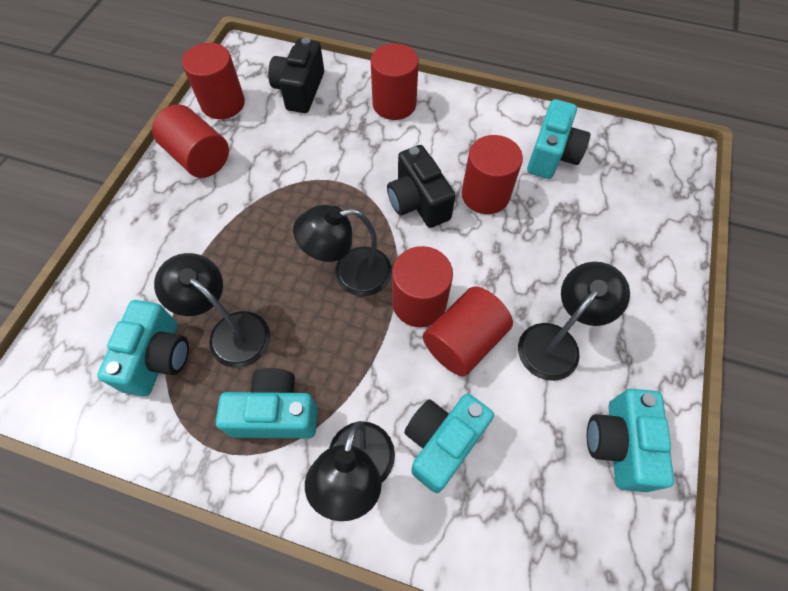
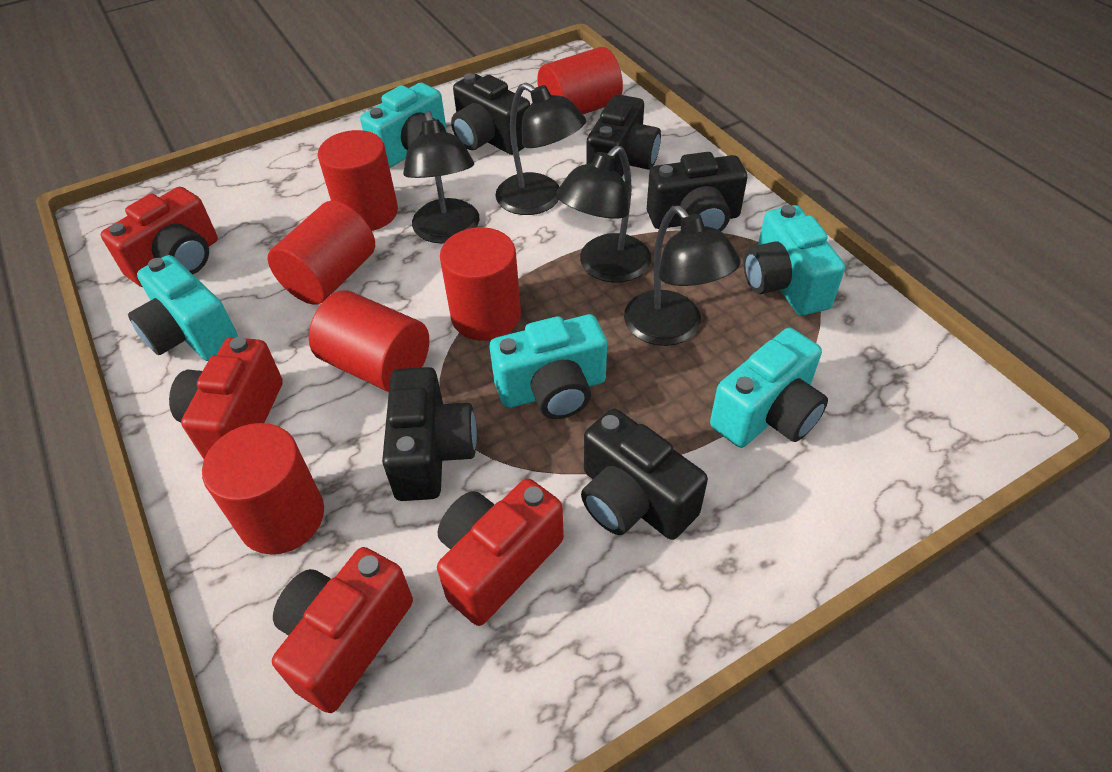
black camera: [268,38,324,113] [387,145,455,228] = 2 -> [382,367,477,501] [451,73,530,155] [581,409,708,540] [587,94,661,177] [647,152,747,231] = 5
red camera: none = 0 -> [101,187,218,287] [169,337,283,459] [272,547,413,713] [437,479,564,626] = 4

